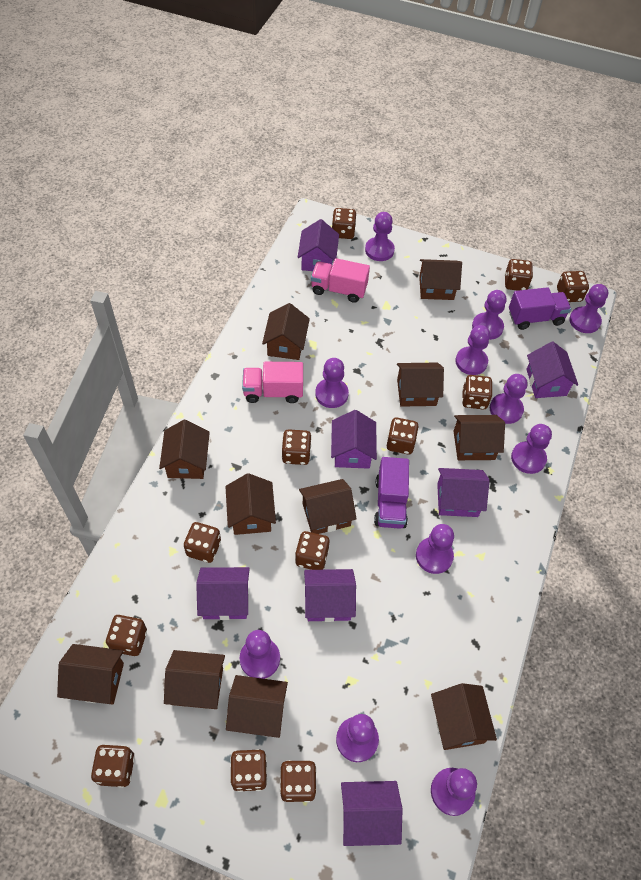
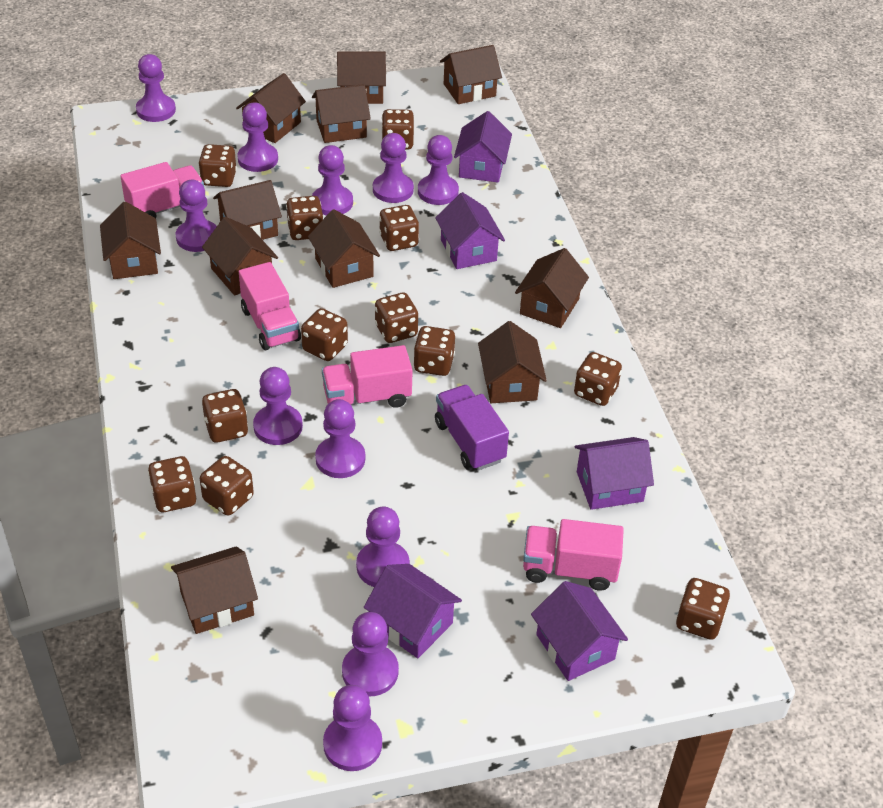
pink truck: [242,362,303,403] [311,258,370,303] = 2 -> [120,162,204,218] [239,262,301,350] [322,345,413,408] [523,519,624,591] = 4
purple house: [196,567,250,620] [298,219,339,271] [304,569,356,622] [331,410,377,469] [341,781,403,846] [437,468,489,517] [526,342,578,398] = 7 -> [364,564,462,658] [435,192,505,269] [454,111,512,182] [531,581,628,681] [575,437,654,510] = 5
purple truck: [374,457,409,529] [509,287,571,330] = 2 -> [435,385,509,471] = 1

